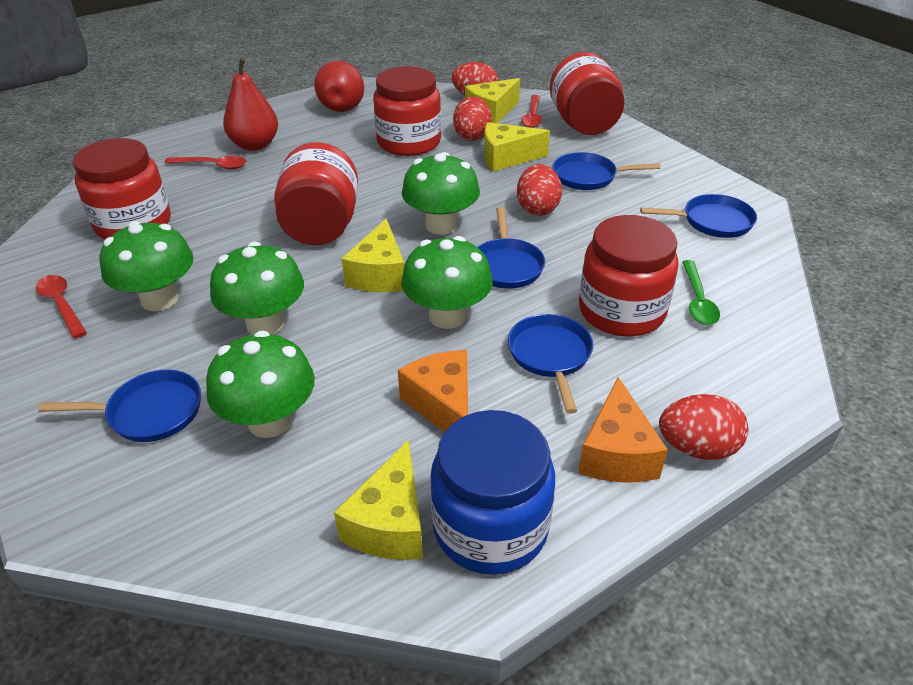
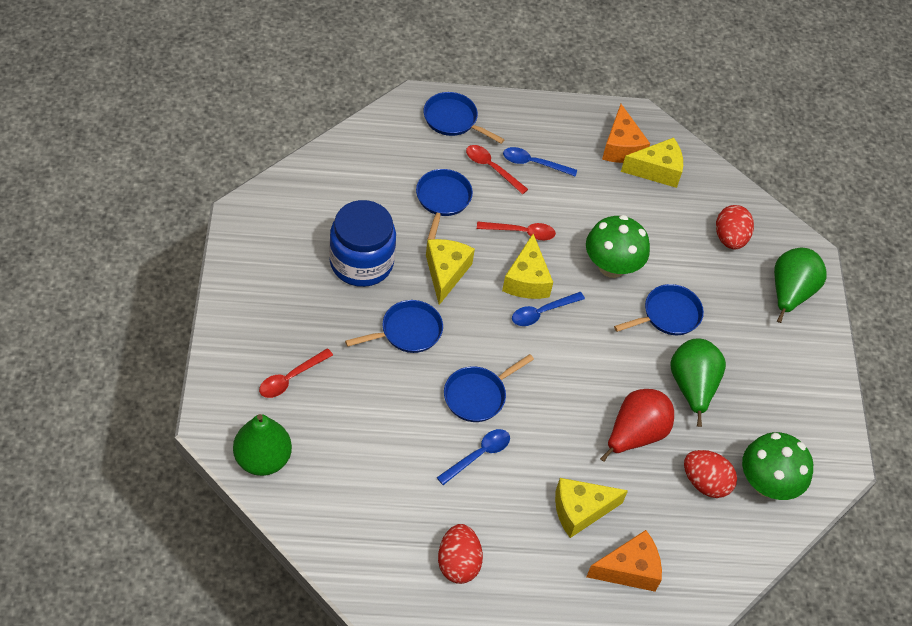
blue spoon: none = 0 -> [437,429,510,485] [503,147,577,177] [512,292,585,326] = 3
green mushroom: [100,221,194,311] [206,331,315,438] [210,242,304,335] [401,236,493,329] [402,152,480,235] = 5 -> [586,215,650,278] [742,432,813,500] = 2
green pear: none = 0 -> [233,414,292,476] [670,339,726,427] [774,248,827,323] = 3
green spoon: [682,260,720,325] = 1 -> none = 0
red egg: [452,62,499,96] [453,96,492,141] [517,164,562,216] [659,394,748,460] = 4 -> [438,524,483,584] [684,450,737,498] [716,205,754,250] = 3
red jar: [73,138,171,239] [274,142,358,245] [373,66,441,156] [550,52,624,135] [579,215,678,337] = 5 -> none = 0
red pear: [223,58,278,151] [314,61,364,112] = 2 -> [600,389,674,462] = 1

